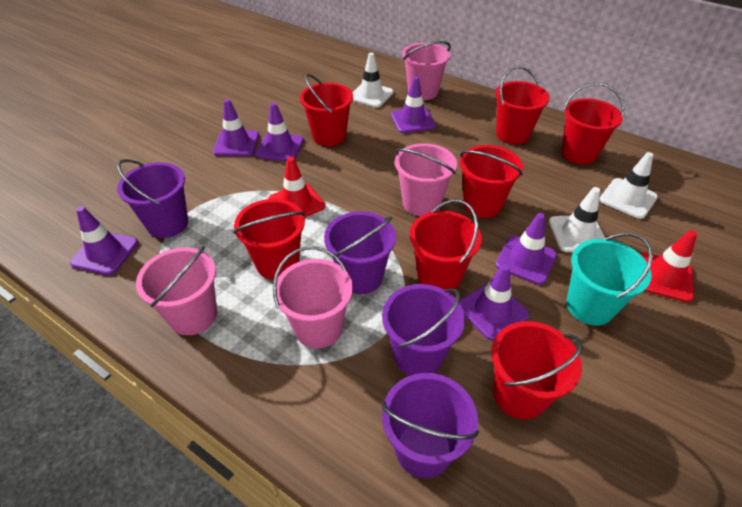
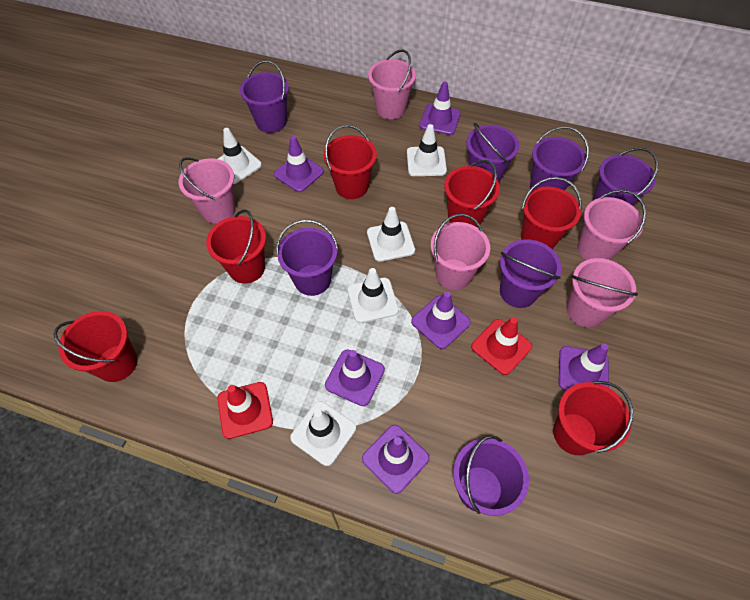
pink bucket: [136,245,217,335] [273,246,353,349] [395,143,457,216] [402,41,451,100] = 4 -> [178,157,236,224] [368,50,416,119] [431,214,490,290] [566,258,638,327] [578,190,646,260] = 5
purple bucket: [117,159,188,238] [324,211,396,294] [381,373,479,478] [382,284,465,376] = 4 -> [240,60,289,133] [276,219,338,296] [453,435,529,516] [466,123,519,182] [500,240,562,308] [530,126,589,190] [593,148,658,206] = 7
red bucket: [233,199,305,280] [300,74,353,146] [409,199,482,290] [460,145,523,218] [491,321,583,420] [495,66,550,145] [561,83,625,165] = 7 -> [53,311,138,382] [206,210,266,284] [324,125,377,199] [444,160,500,228] [521,177,582,249] [553,381,633,455] = 6
turquoise bucket: [566,233,653,326] = 1 -> none = 0
white traffic cone: [352,53,394,108] [549,187,605,252] [600,152,658,219] = 3 -> [218,128,262,184] [290,401,356,466] [348,268,399,323] [367,207,415,262] [407,124,447,176] = 5

